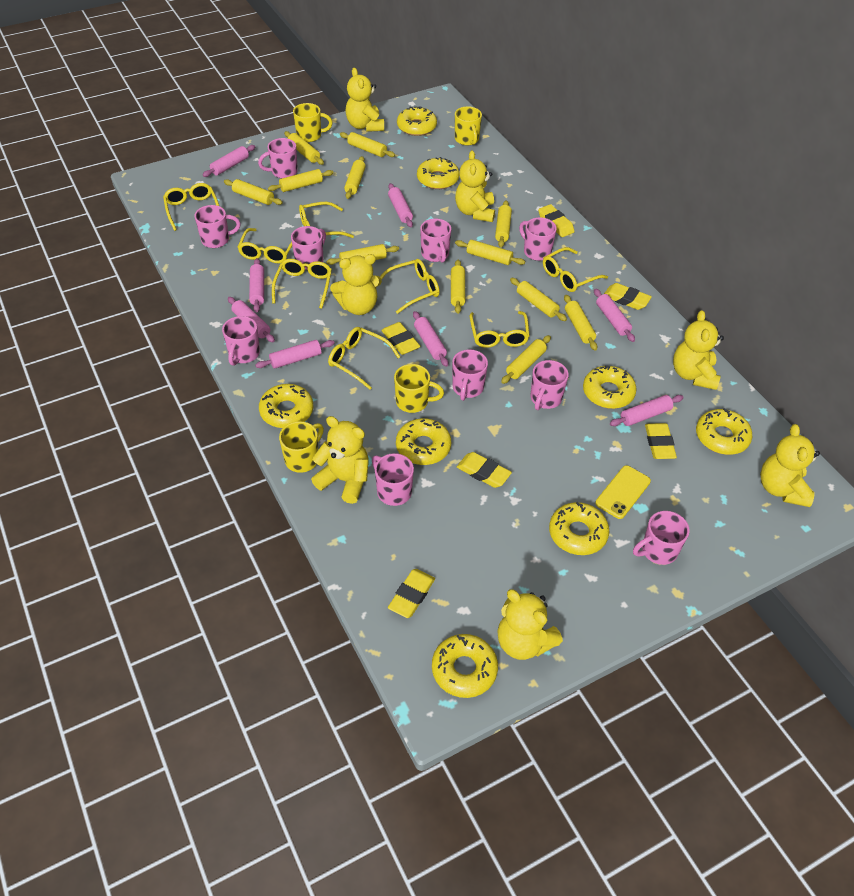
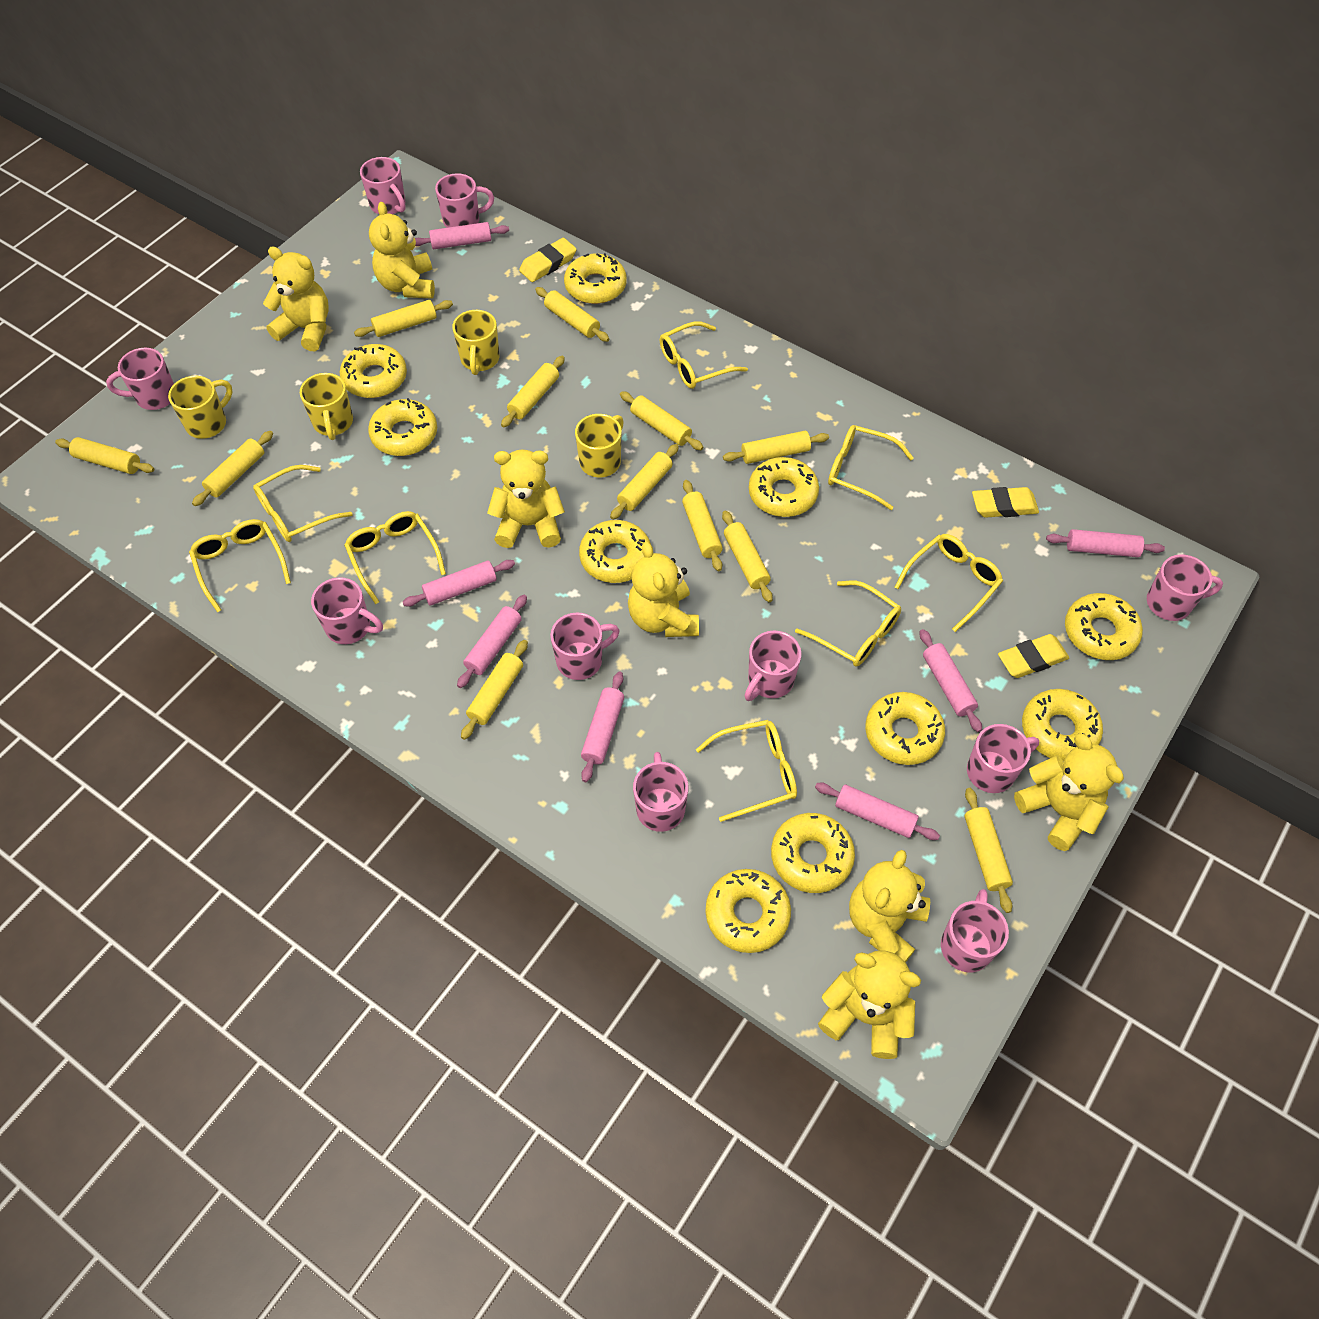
pink rolling pin: [203,145,255,177] [228,297,275,342] [249,258,264,312] [255,340,335,369] [388,183,413,228] [413,311,448,367] [594,289,635,342] [610,395,684,426] = 8 -> [403,560,515,607] [415,222,509,249] [457,595,527,688] [581,672,624,782] [815,783,940,840] [920,629,982,732] [1046,529,1165,557] = 7
yellow donut: [259,384,313,428] [396,418,451,465] [397,106,437,136] [417,157,459,189] [432,634,498,698] [549,502,609,555] [583,366,637,409] [696,408,752,455] = 8 -> [340,344,407,398] [368,398,437,456] [564,253,627,304] [579,520,651,583] [705,869,791,953] [749,457,819,517] [771,813,855,893] [865,692,945,765] [1022,689,1103,761] [1065,593,1143,660] = 10
yellow eraser: [381,322,420,355] [388,569,435,618] [457,452,512,488] [538,204,575,237] [604,283,652,310] [645,423,677,459] = 6 -> [519,238,577,282] [972,487,1039,518] [998,634,1069,678] = 3
yellow phone: [595,465,651,519] = 1 -> none = 0

